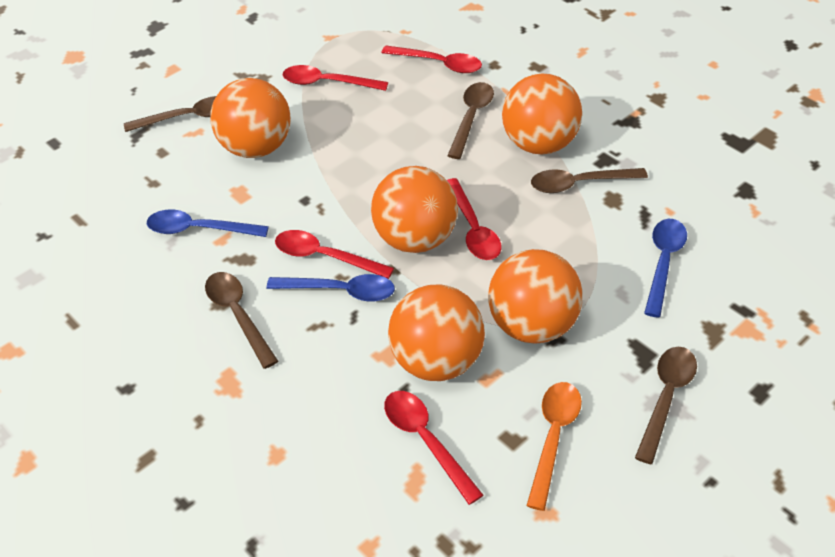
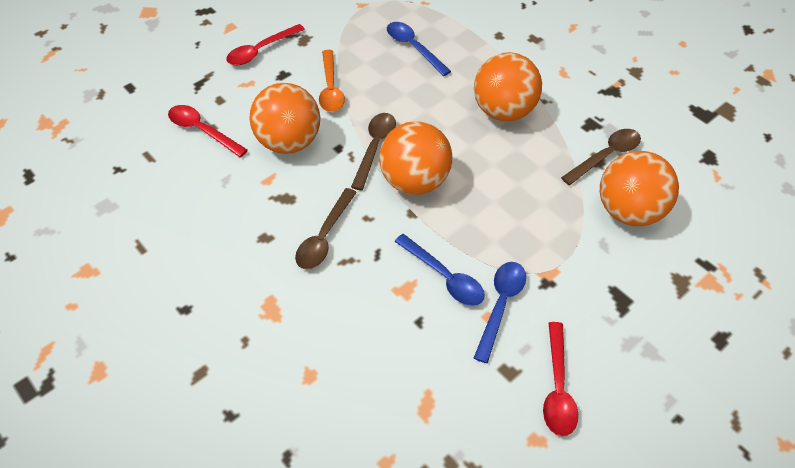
brown spoon: [124,96,216,132] [205,272,278,369] [447,82,494,159] [531,168,648,193] [635,347,697,464] = 5 -> [295,188,357,269] [351,113,396,190] [561,129,641,185] = 3
orange ball: [210,78,291,158] [371,166,458,253] [388,284,485,381] [488,249,583,344] [502,73,582,155] = 5 -> [250,83,320,154] [379,121,452,195] [474,52,542,121] [600,151,679,226] = 4
red spoon: [275,230,394,279] [283,65,388,91] [382,45,482,73] [384,391,483,505] [447,178,501,260] = 5 -> [168,105,248,157] [226,24,305,65] [543,322,578,436] = 3

